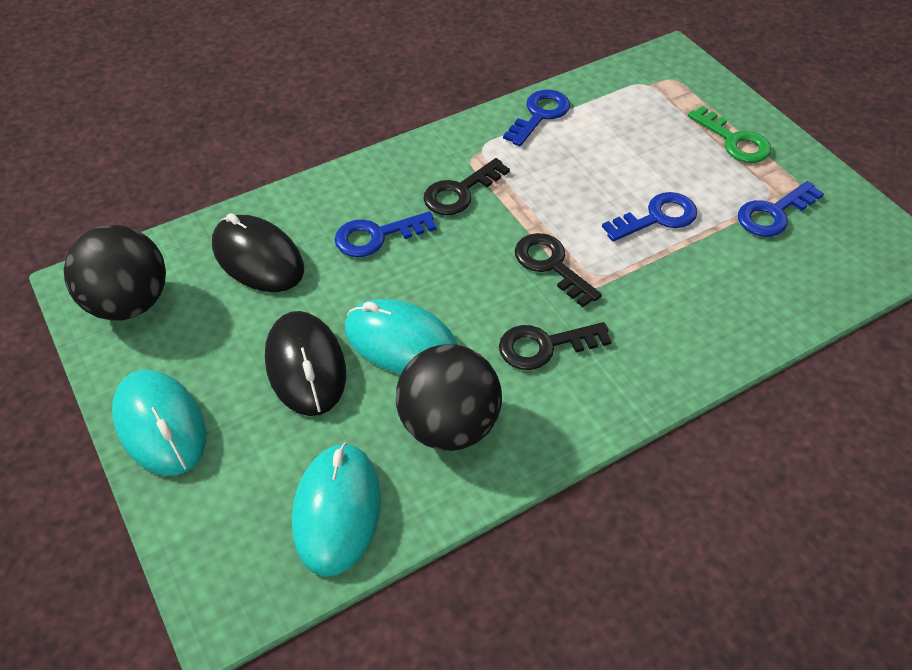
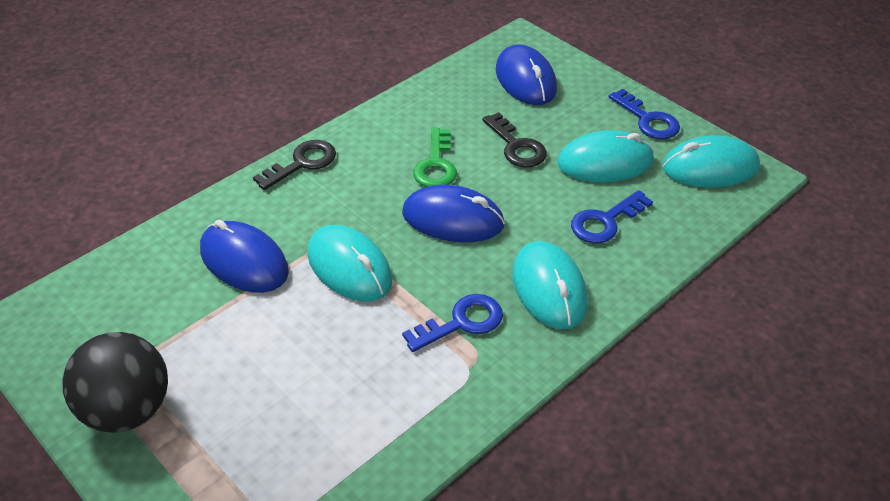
black ball: [64,225,166,321] [396,344,502,451] = 2 -> [62,332,168,433] = 1
black key: [423,158,510,215] [499,322,612,370] [515,233,602,307] = 3 -> [253,140,336,190] [482,112,547,167] = 2
black mouse: [212,213,304,292] [265,311,346,416] = 2 -> none = 0
blue key: [335,211,437,257] [503,90,570,146] [602,192,697,242] [738,181,824,237] = 4 -> [402,294,503,352] [571,190,653,243] [608,89,680,139] = 3
blue mouse: none = 0 -> [200,220,289,293] [402,185,505,242] [496,44,557,105] = 3
turquoise mouse: [112,370,206,476] [292,442,381,577] [345,299,458,374] = 3 -> [307,225,392,302] [512,241,588,329] [558,130,654,182] [662,135,760,187] = 4

